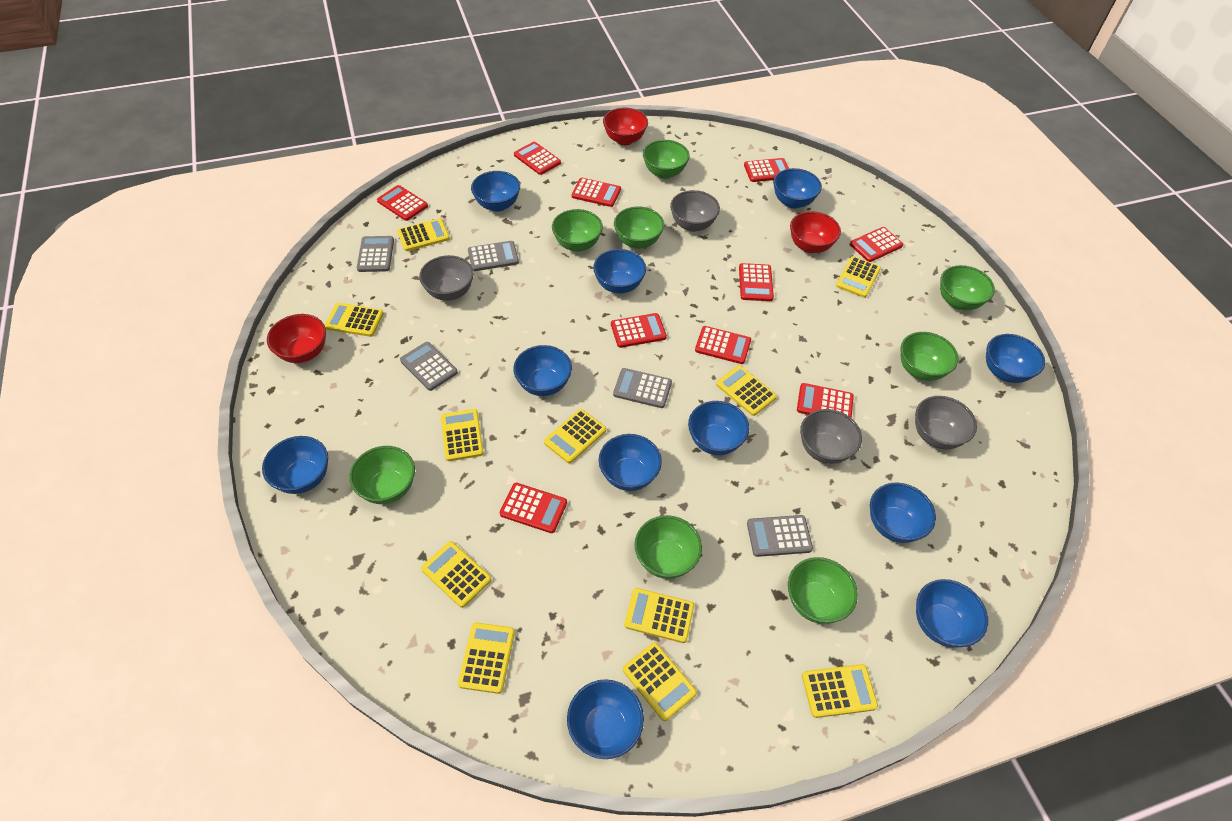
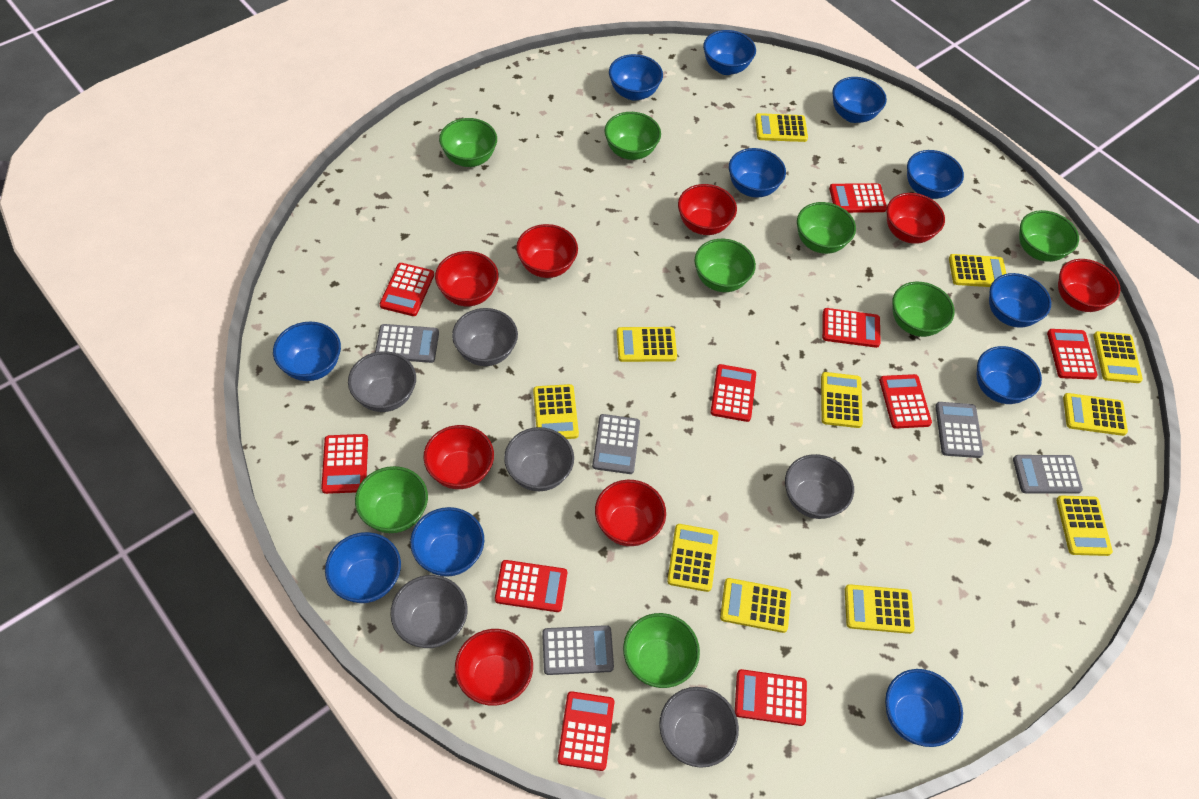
grey bowl: [419,255,474,301] [670,190,720,232] [800,409,862,464] [915,396,977,449] = 4 -> [348,351,416,412] [390,575,468,648] [452,308,518,366] [504,427,574,491] [659,687,739,768] [785,454,854,519] = 6
red bowl: [267,314,326,363] [603,108,648,145] [790,211,841,253] = 3 -> [423,425,494,489] [435,251,499,306] [455,629,533,706] [516,224,578,278] [595,480,666,546] [678,184,737,235] [886,193,945,244] [1058,259,1120,312] = 8

